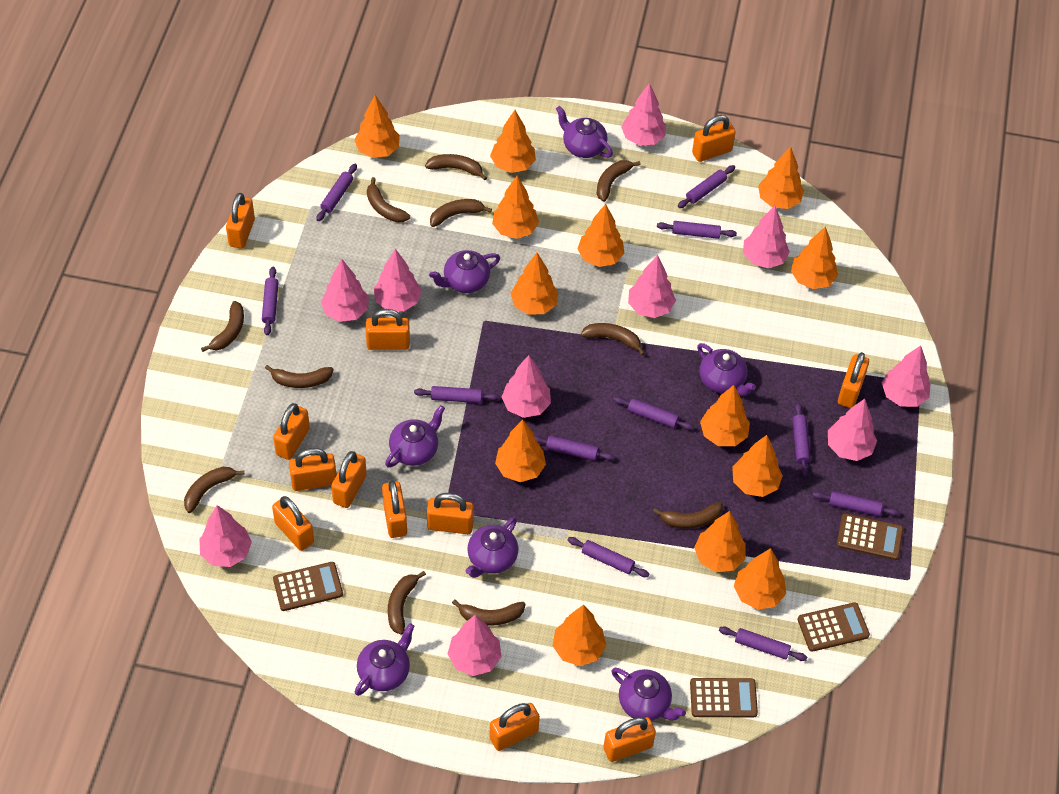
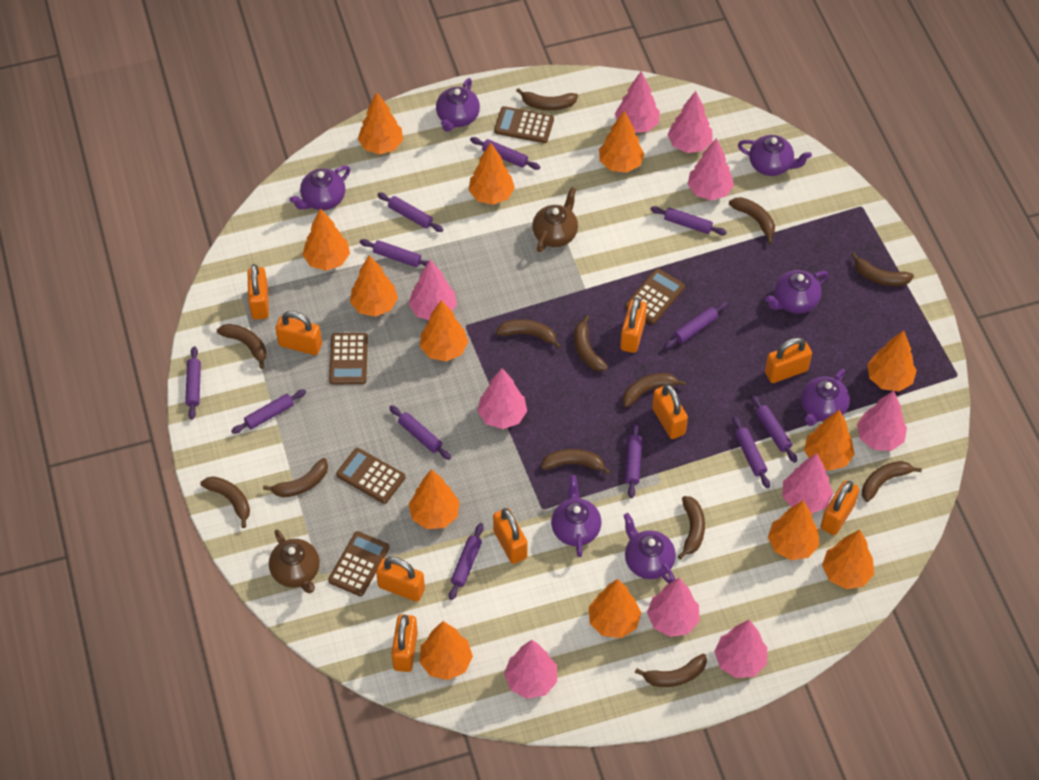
brown banana: [184,467,244,513] [201,301,244,352] [265,365,333,388] [367,177,410,223] [388,571,426,634] [425,154,487,181] [430,199,492,227] [452,599,526,626] [581,323,645,355] [597,160,641,202] [653,502,723,529] = 11 -> [200,476,250,528] [217,324,266,369] [263,458,328,497] [496,319,561,349] [516,88,578,110] [541,449,611,475] [574,315,608,371] [623,373,686,407] [635,654,707,687] [678,496,705,560] [729,197,775,244] [851,253,914,286] [862,461,922,502] = 13
brown calculator: [273,562,343,611] [690,678,758,718] [798,602,870,652] [837,513,903,560] = 4 -> [328,531,389,596] [329,333,368,384] [336,448,405,504] [494,106,554,143] [625,269,685,324] = 5
brown teapot: none = 0 -> [269,529,320,593] [532,187,578,252] = 2
orange padlock: [226,193,255,249] [272,496,314,551] [273,403,310,460] [289,448,336,491] [331,451,367,508] [366,309,410,350] [382,480,407,538] [427,493,474,534] [489,703,540,751] [604,717,656,762] [692,115,736,162] [838,352,869,408] = 12 -> [248,264,269,319] [275,311,322,355] [376,557,425,602] [392,615,418,672] [493,508,527,564] [620,297,647,353] [652,384,688,439] [765,337,812,383] [821,481,859,535] = 9
purple rolling pin: [262,267,279,335] [317,164,357,221] [414,386,499,403] [534,435,615,461] [568,537,650,577] [613,397,694,430] [657,221,737,239] [678,165,735,208] [719,627,807,661] [792,402,811,477] [812,491,900,516] = 11 -> [185,346,201,420] [231,389,306,434] [360,239,429,267] [377,193,443,232] [389,405,451,460] [449,523,484,600] [470,137,540,170] [625,422,642,498] [650,206,727,235] [664,302,728,349] [732,416,770,488] [751,395,797,463] = 12

